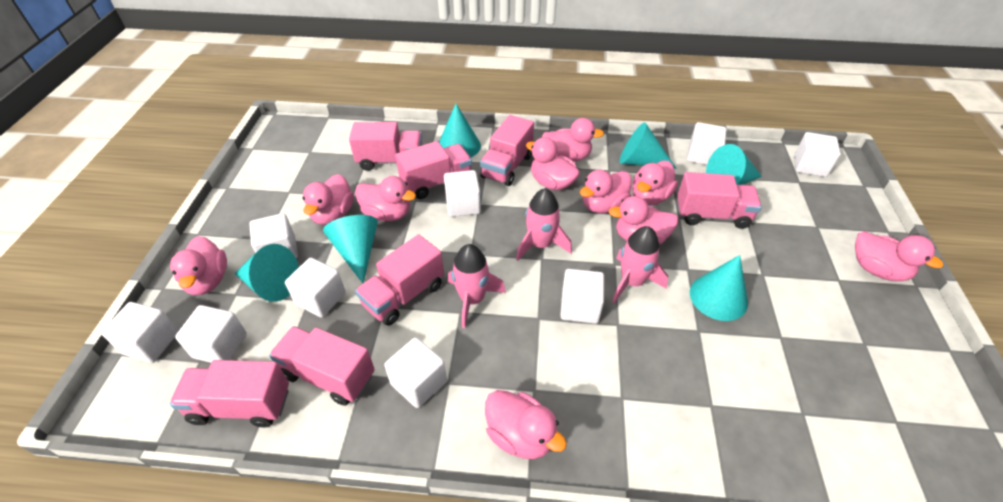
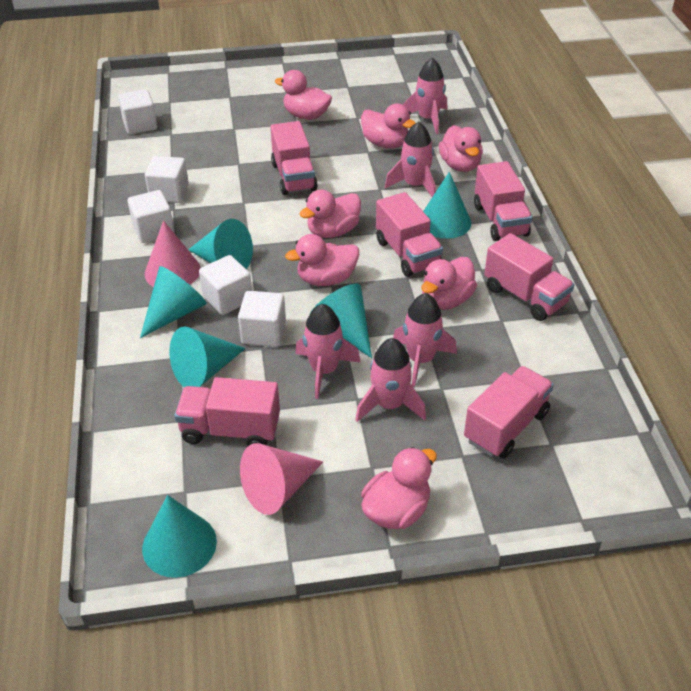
pink cone: none = 0 -> [145,221,201,287] [240,443,323,515] = 2
pink duck: [170,236,227,295] [302,174,354,225] [355,176,416,221] [485,390,567,459] [526,137,580,190] [542,118,604,162] [580,170,632,213] [609,196,678,244] [632,161,678,206] [855,231,943,281] = 10 -> [275,70,332,120] [285,234,359,286] [300,190,361,238] [361,103,415,148] [361,447,437,529] [421,257,477,310] [439,125,483,172] = 7
pink rocket: [448,244,506,328] [516,188,572,261] [612,226,668,303] = 3 -> [295,304,361,399] [355,338,426,422] [385,121,436,197] [393,293,457,387] [403,58,447,134] = 5
pink truck: [170,360,289,428] [269,326,375,406] [349,122,422,171] [355,234,444,326] [395,141,472,199] [480,115,534,186] [677,172,762,229] = 7 -> [174,377,280,446] [271,121,318,195] [376,192,443,277] [464,366,554,459] [474,161,532,241] [484,233,574,321] = 6
white cube: [101,302,178,363] [175,305,247,363] [249,213,298,259] [285,258,346,318] [384,338,447,408] [444,170,481,217] [560,269,604,324] [687,122,726,165] [794,132,840,177] = 9 -> [118,89,157,134] [128,190,174,243] [145,156,189,203] [199,255,252,315] [238,291,286,347] = 5

